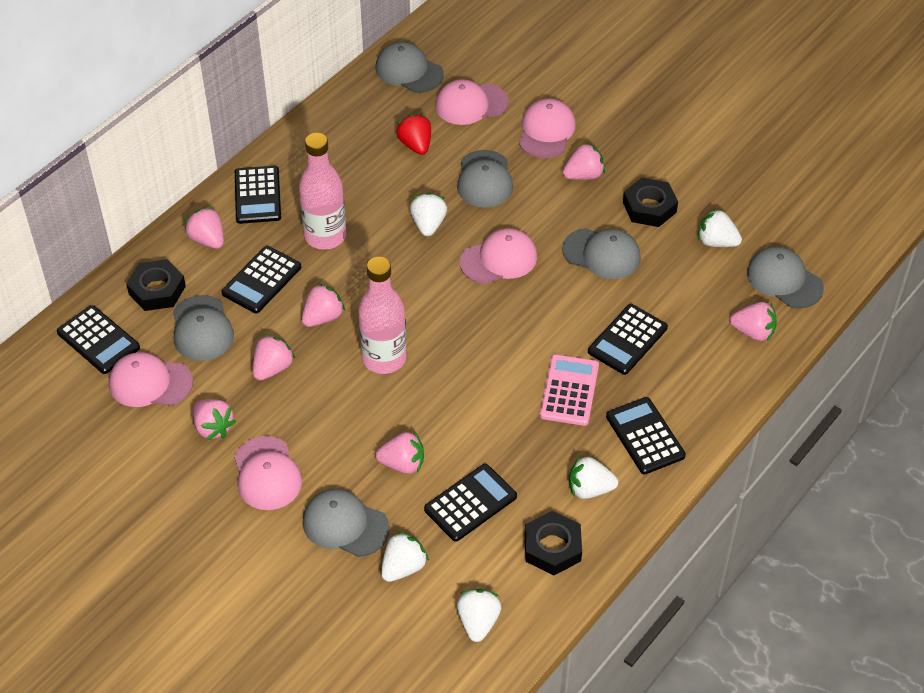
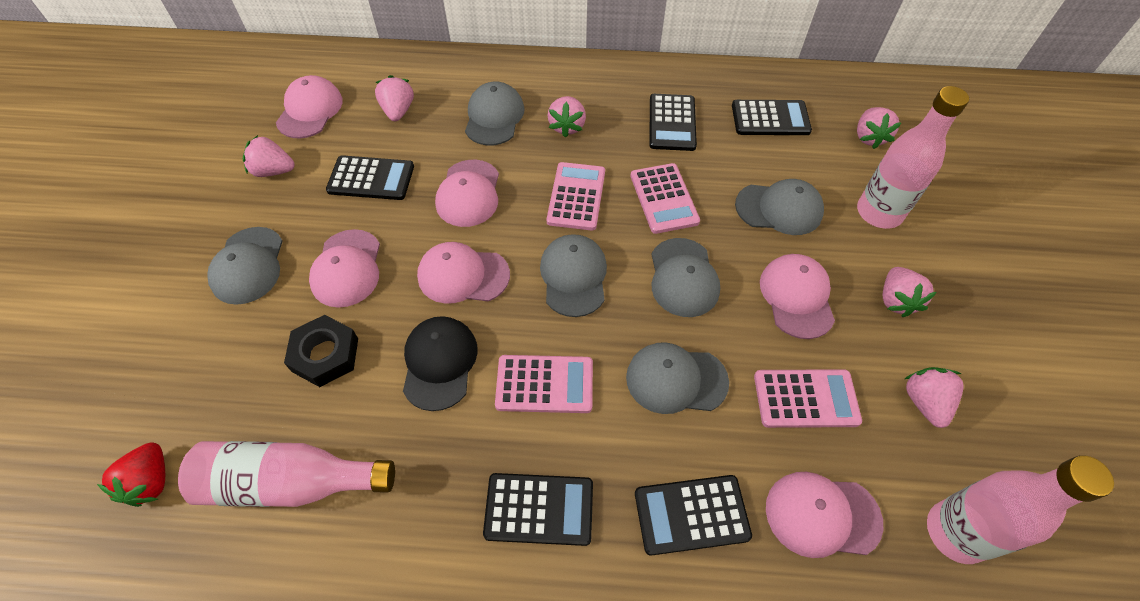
black calculator: [57,305,140,374] [221,246,301,313] [235,166,281,224] [424,464,517,542] [588,304,668,375] [606,397,686,474] = 6 -> [326,155,414,200] [483,473,593,546] [635,475,752,556] [649,94,697,151] [732,100,812,135] = 5
black cap: none = 0 -> [403,316,478,411] = 1
black nut: [126,259,186,311] [525,511,582,575] [623,178,678,227] = 3 -> [284,315,358,387] = 1
pink bottle: [299,133,346,250] [358,257,406,374] = 2 -> [178,441,395,507] [857,86,969,229] [927,455,1114,564] = 3
pink calculator: [540,354,599,426] = 1 -> [495,355,593,413] [547,162,605,231] [631,163,700,234] [754,369,862,428] = 4
pink cap: [109,352,193,407] [234,436,302,510] [435,79,509,125] [460,228,537,284] [519,98,576,158] = 5 -> [276,75,343,138] [309,229,380,308] [417,242,510,304] [435,160,499,227] [760,254,835,339] [766,472,883,558] = 6
pink strawberry: [184,207,224,249] [193,399,236,441] [253,335,295,380] [302,283,345,327] [375,432,424,474] [563,142,605,180] [730,302,777,342] = 7 -> [243,135,295,177] [375,75,414,121] [547,96,586,138] [857,107,901,149] [883,267,936,317] [905,367,964,428] = 6
white strawberry: [381,531,429,582] [410,192,447,236] [457,589,502,642] [569,456,618,499] [698,208,742,247] = 5 -> none = 0

